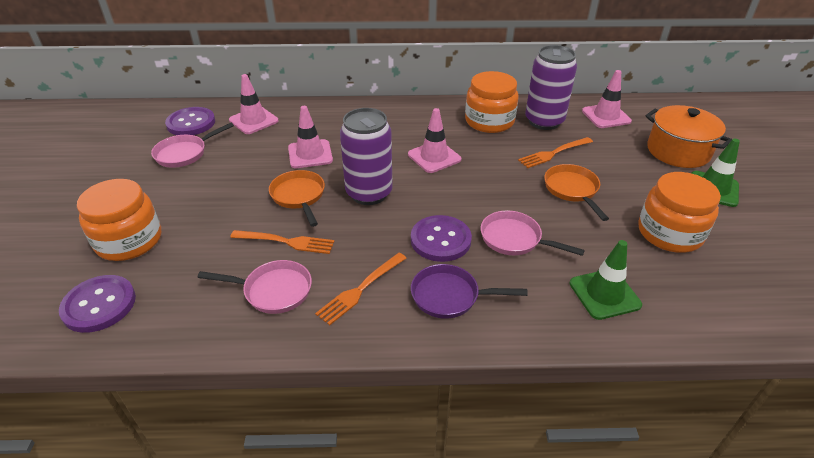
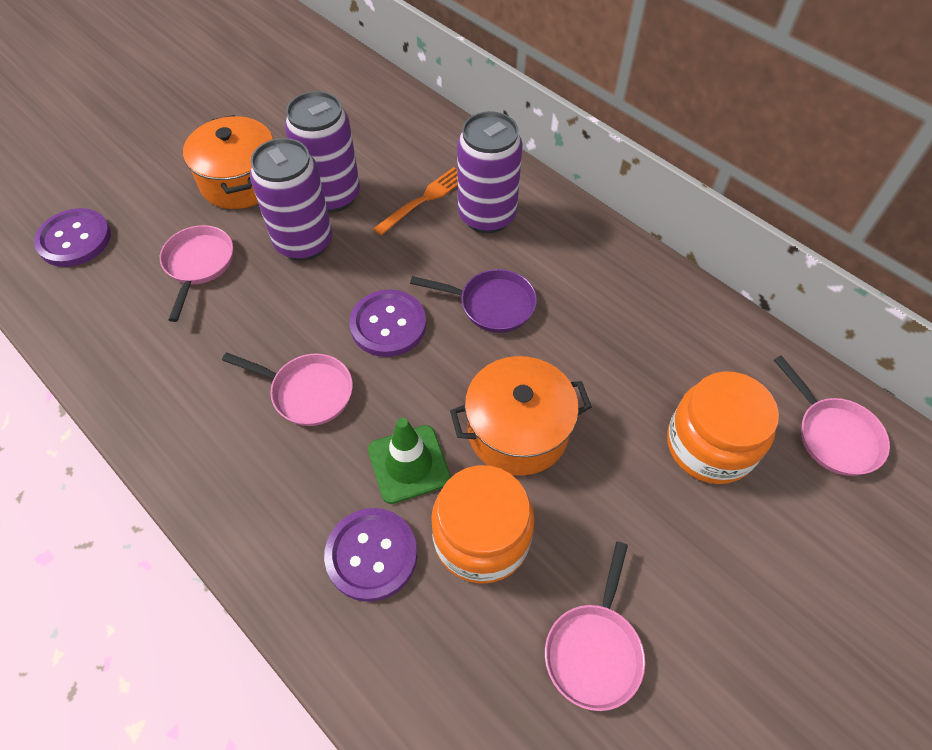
green traffic cone: [569,240,642,320] [692,139,740,207] = 2 -> [368,418,451,504] = 1
orange fork: [230,230,335,254] [315,253,407,326] [518,137,593,168] = 3 -> [373,167,458,235] = 1
orange jar: [77,179,161,261] [465,71,519,133] [638,172,721,253] = 3 -> [431,465,535,584] [667,371,779,484] = 2
orange pan: [269,170,325,227] [544,164,609,221] = 2 -> none = 0
orange pot: [645,105,732,168] = 1 -> [183,115,273,209] [450,356,592,476] = 2
pink pan: [151,123,234,168] [198,260,312,314] [481,210,585,256] = 3 -> [160,225,233,322] [222,352,353,426] [545,541,645,711] [774,356,890,476] = 4
pink traffic cone: [229,74,279,134] [288,106,333,168] [408,108,461,173] [582,70,632,128] = 4 -> none = 0
purple can: [340,108,393,205] [525,45,577,130] = 2 -> [250,138,332,261] [285,91,360,213] [457,111,523,234] = 3

